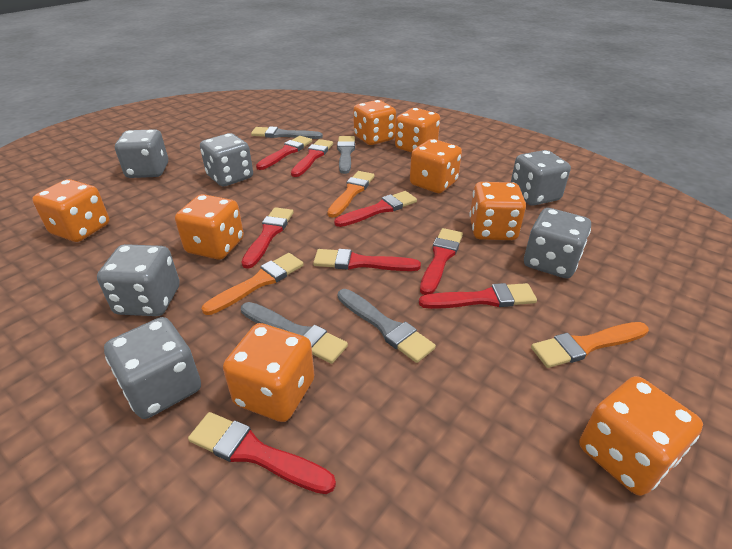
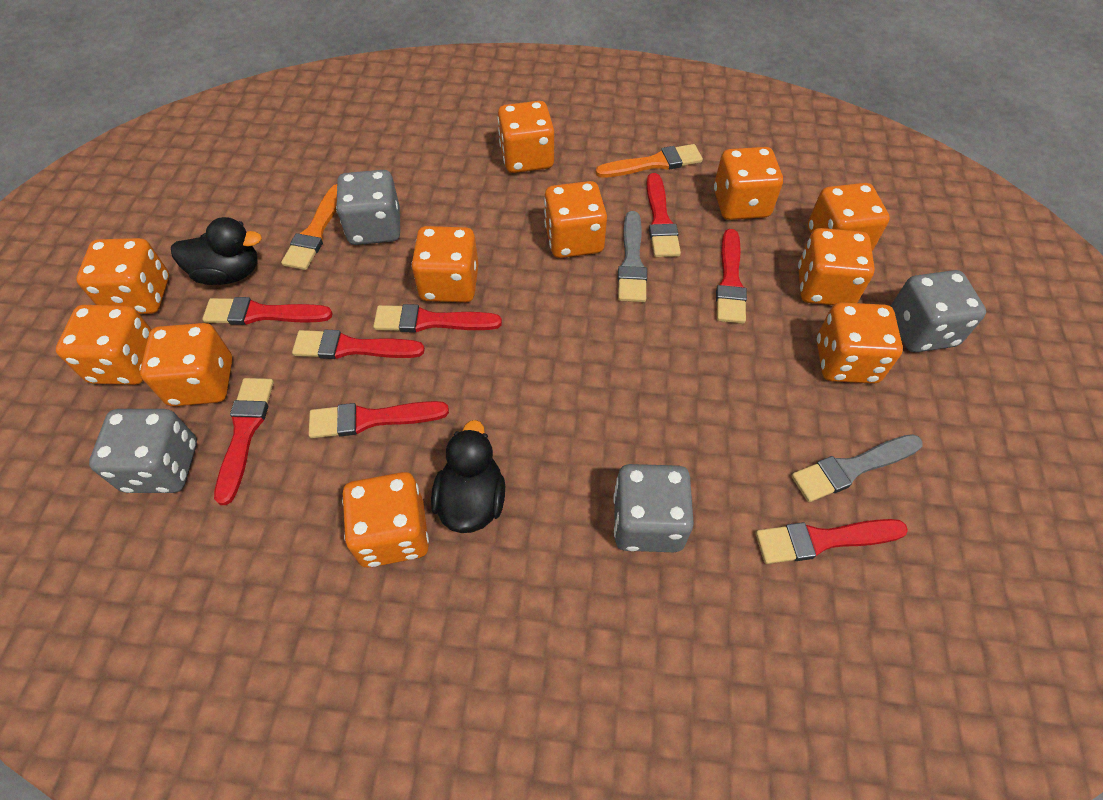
black duck: none = 0 -> [171,217,262,285] [431,420,505,533] = 2
grey brush: [241,302,348,364] [251,126,323,139] [337,136,355,174] [338,289,436,363] = 4 -> [618,211,647,302] [792,434,923,502] = 2
grey dice: [97,244,179,316] [104,317,201,419] [115,129,168,178] [200,133,253,186] [511,150,571,206] [524,208,591,278] = 6 -> [89,409,197,493] [336,170,400,245] [613,464,694,552] [891,270,986,352] = 4
orange brush: [202,253,304,315] [327,171,375,218] [531,322,649,368] = 3 -> [281,184,337,270] [596,144,703,178] = 2
orange dice: [32,179,110,242] [175,194,244,260] [223,323,314,422] [353,100,396,145] [395,108,440,153] [410,139,462,193] [469,182,526,240] [579,376,703,496] = 8 -> [56,305,152,385] [76,238,169,314] [140,323,233,406] [342,472,429,568] [411,226,478,302] [497,101,554,173] [544,181,607,258] [714,147,783,220] [798,228,875,305] [808,183,890,251] [817,302,903,384] = 11

